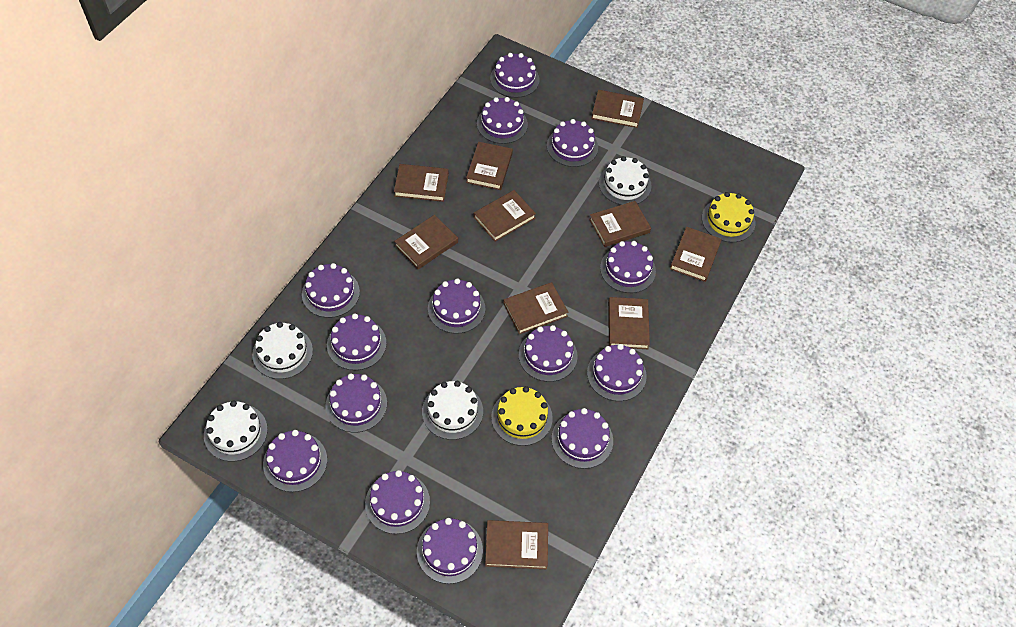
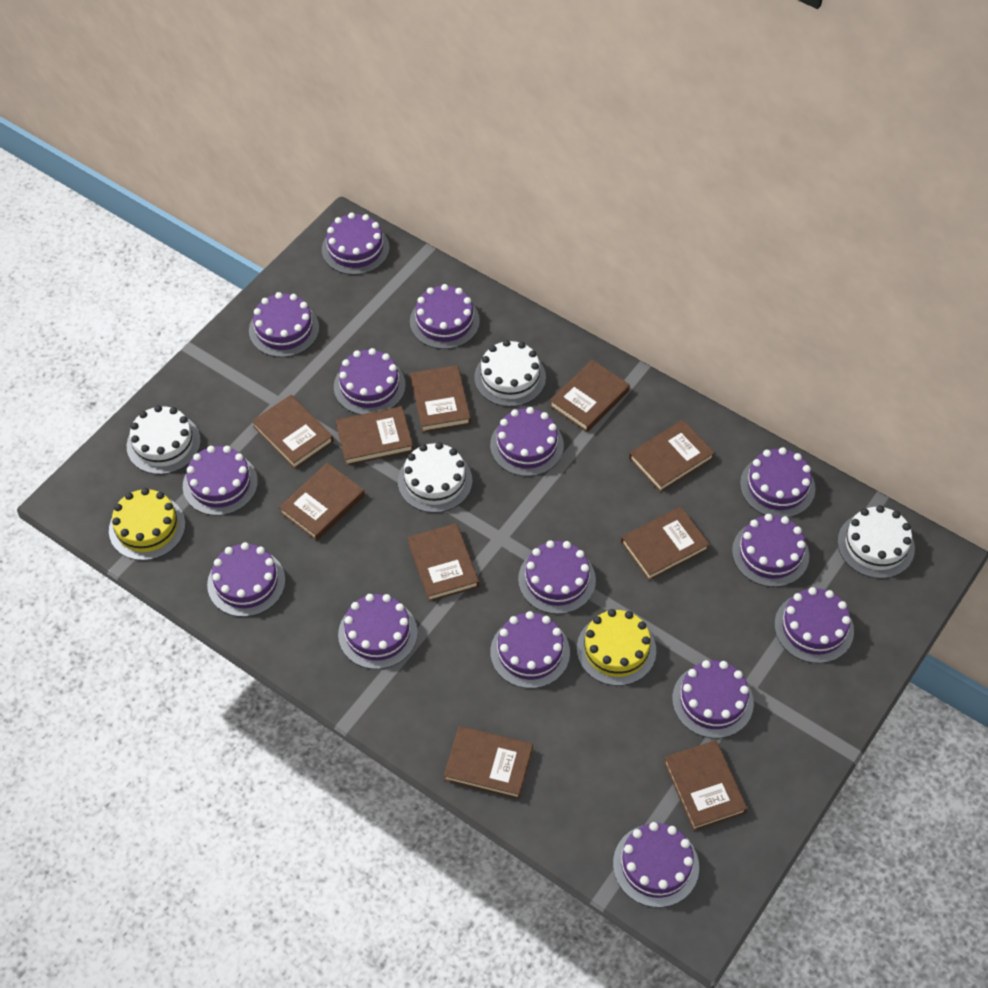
purple cake: [263,430,327,492] [302,263,360,318] [325,374,387,433] [327,313,387,370] [365,470,430,534] [417,518,483,584] [428,278,485,334] [477,97,528,144] [490,53,540,98] [519,325,578,382] [547,119,598,167] [552,408,613,469] [587,344,647,401] [600,241,656,293] = 14 -> [183,446,258,516] [207,542,285,617] [249,292,319,357] [322,212,389,275] [334,348,406,415] [338,594,418,669] [410,284,480,349] [490,407,564,476] [490,611,570,689] [518,540,596,614] [613,822,699,908] [672,660,754,738] [732,514,809,587] [740,447,815,518] [774,587,854,663] = 15

